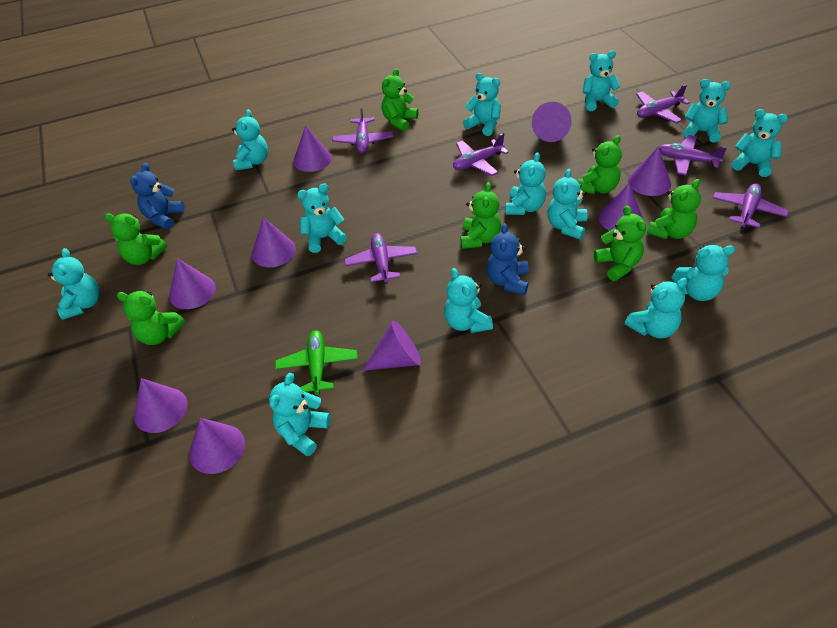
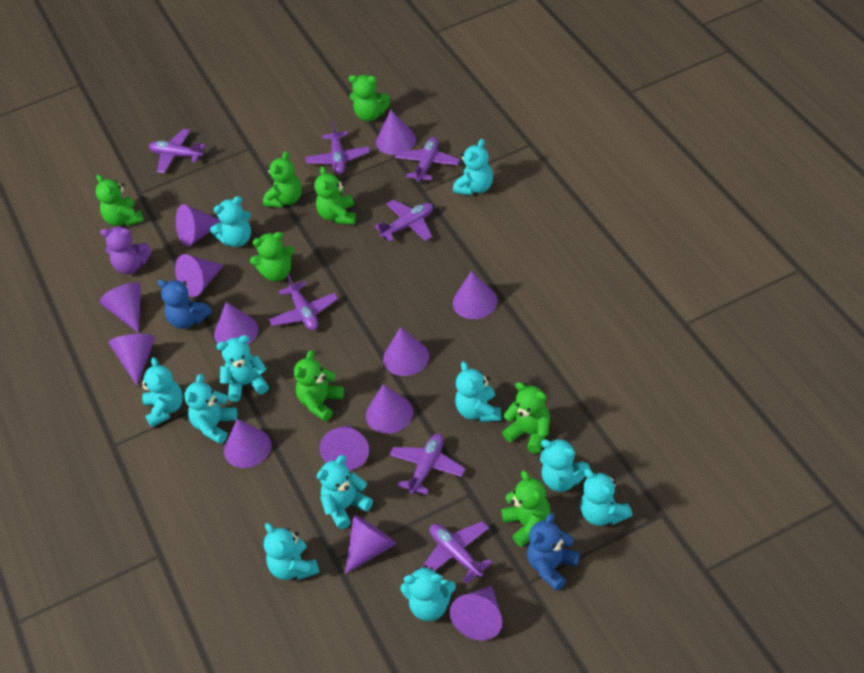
green plane: [275,330,358,395] = 1 -> none = 0
green teddy bear: [105,213,167,265] [117,291,185,345] [382,68,418,131] [460,182,501,249] [578,135,622,194] [594,206,646,281] [647,179,701,239] = 7 -> [96,174,144,227] [250,232,294,282] [263,151,302,208] [294,350,344,421] [314,166,356,224] [349,75,390,122] [501,470,550,547] [502,382,550,454] = 8
purple cone: [134,378,188,433] [169,258,216,309] [189,418,245,474] [252,217,296,267] [293,126,332,172] [363,320,421,371] [532,102,572,142] [599,183,644,231] [628,146,671,196] = 9 -> [99,282,141,333] [109,334,155,386] [175,254,224,297] [176,204,221,247] [214,302,258,345] [224,419,271,468] [320,425,369,470] [345,515,397,574] [366,384,413,434] [376,110,416,155] [383,327,429,376] [450,586,502,640] [453,271,498,319] = 13
purple plane: [332,106,393,153] [344,233,417,284] [453,133,509,176] [636,85,690,123] [659,135,727,175] [713,183,789,229] = 6 -> [149,129,205,173] [269,274,338,331] [305,121,370,174] [375,200,433,242] [389,434,465,495] [395,137,460,183] [420,521,492,583] = 7
purple teddy bear: none = 0 -> [100,227,152,274] = 1
turquoise teddy bear: [48,248,99,320] [232,109,268,170] [269,373,331,456] [297,183,347,253] [444,268,493,333] [463,73,501,136] [505,152,546,215] [548,169,588,239] [582,51,621,111] [625,278,688,338] [672,245,735,301] [683,79,731,142] [732,109,788,177] = 13 -> [139,357,183,427] [185,374,237,444] [210,196,251,247] [216,335,269,402] [264,523,320,580] [317,455,373,529] [400,565,456,621] [453,139,493,195] [455,361,501,422] [540,438,591,492] [580,469,633,526] = 11

